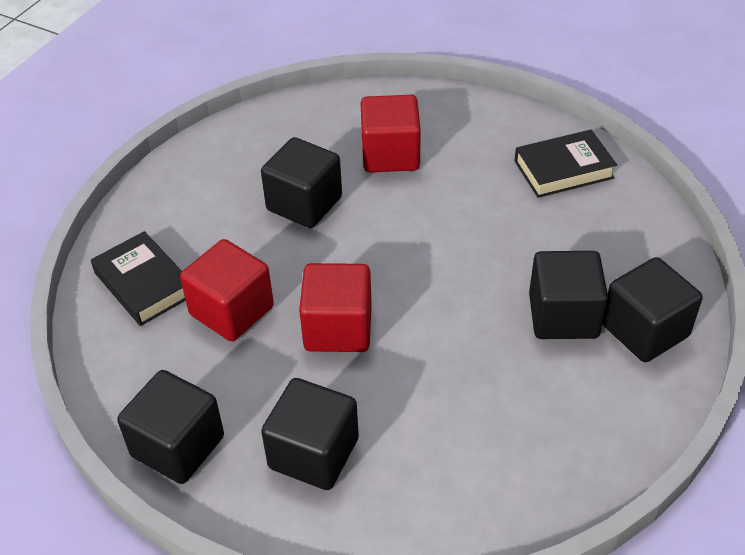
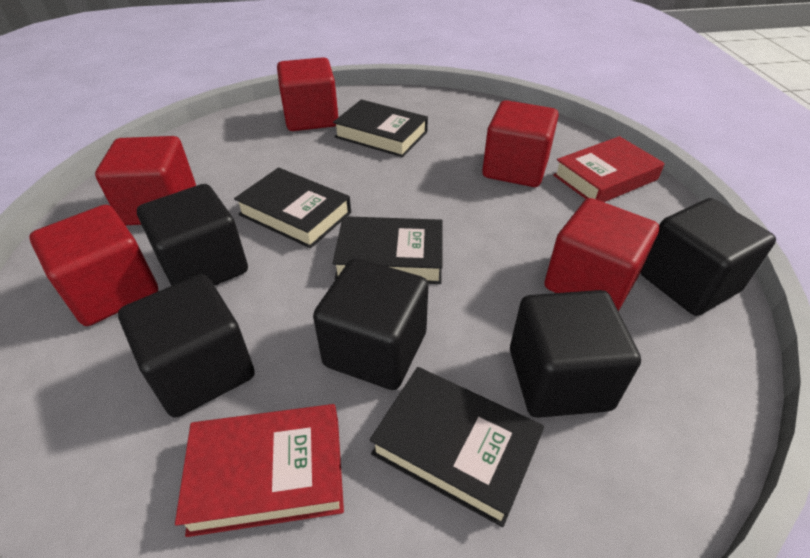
black book: [91,231,186,326] [515,130,617,198] = 2 -> [234,168,351,248] [332,216,443,284] [333,99,428,157] [370,367,544,527] = 4
red book: none = 0 -> [175,404,344,537] [553,136,665,202] = 2
red cube: [180,239,274,341] [299,263,372,352] [361,95,421,172] = 3 -> [29,205,158,326] [95,136,196,225] [277,57,338,131] [482,100,559,187] [544,198,659,312] = 5

